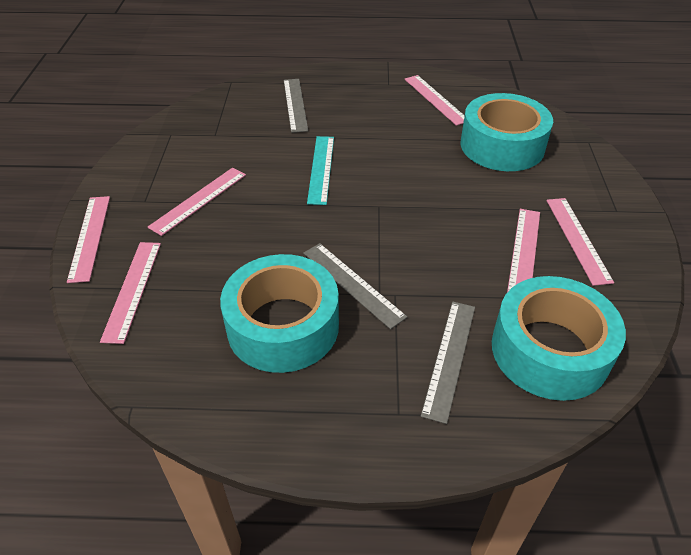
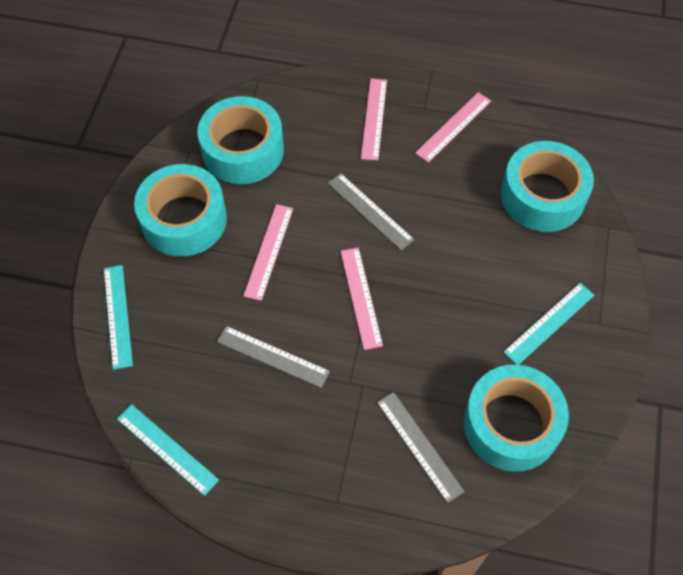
pink ruler: [67,196,110,283] [100,242,161,344] [148,168,246,236] [404,75,465,126] [507,209,540,292] [546,198,614,286] = 6 -> [243,204,293,301] [340,248,383,350] [361,79,387,161] [415,92,491,163] = 4
turquoise ruler: [307,136,334,205] = 1 -> [104,265,133,370] [117,404,219,496] [503,283,594,365] = 3
turquoise tape: [220,254,339,373] [460,93,553,171] [492,276,626,401] = 3 -> [134,164,227,257] [197,96,284,184] [464,365,569,472] [501,141,594,232] = 4

